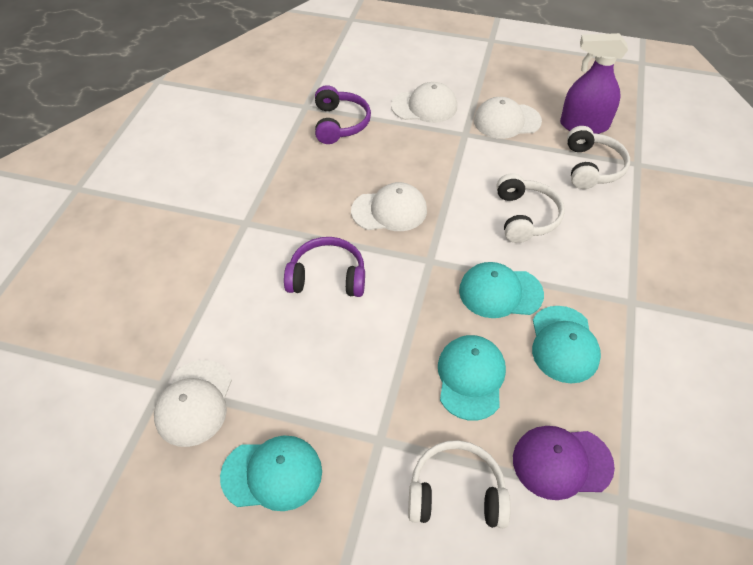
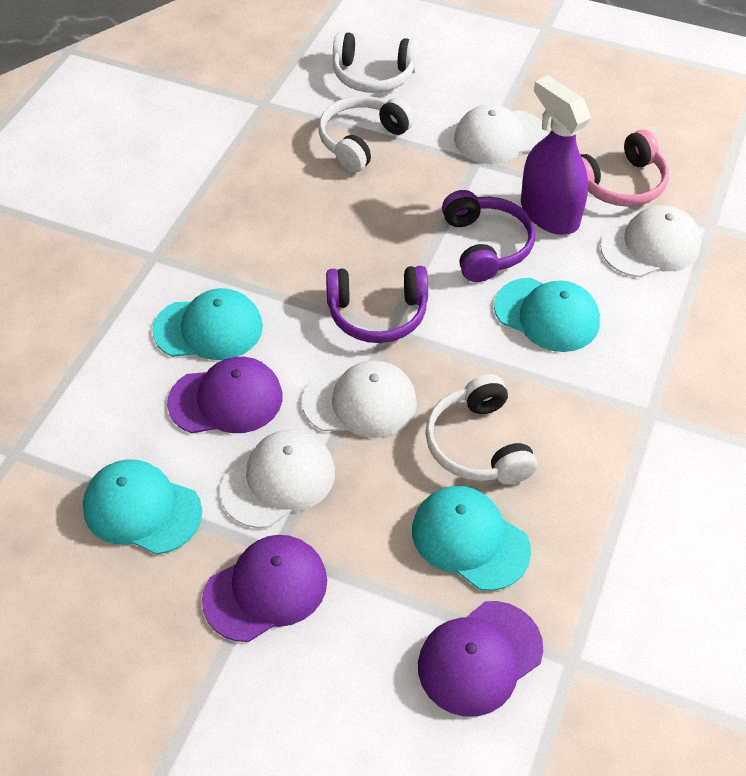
pink headphones: none = 0 -> [581,130,669,207] = 1
purple cap: [513,426,615,500] = 1 -> [167,357,283,433] [202,535,327,642] [418,601,543,717] = 3

